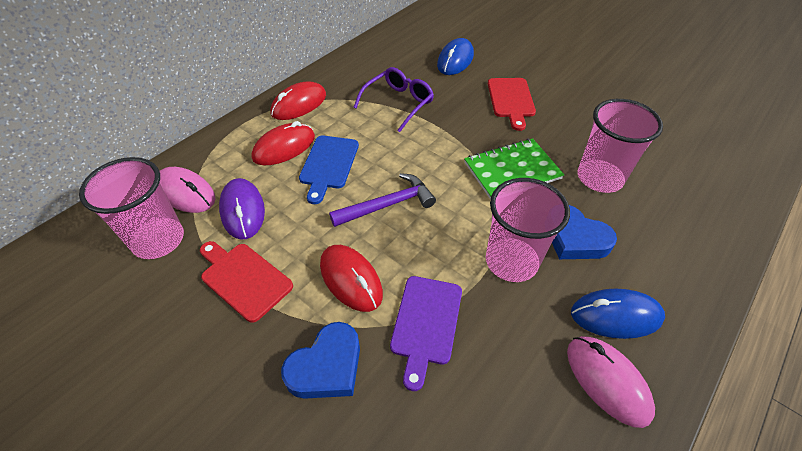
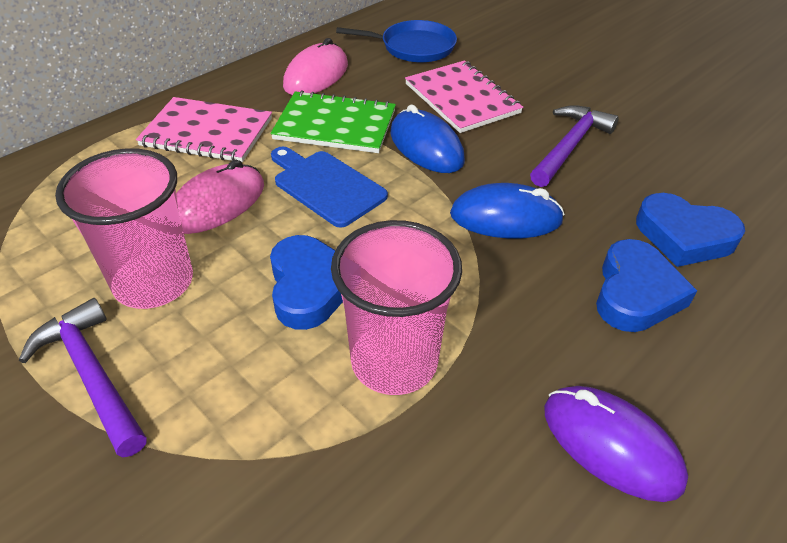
blue heart: [281,322,360,399] [552,205,617,259] = 2 -> [270,235,343,330] [596,239,697,332] [636,193,745,267] = 3
blue pan: none = 0 -> [336,20,457,62] = 1
pink cup: [79,157,184,259] [486,178,570,282] [578,99,663,193] = 3 -> [55,148,193,309] [331,220,462,395] = 2
pink notebook: none = 0 -> [136,97,272,162] [405,60,523,133] = 2
purple cutting board: [390,276,462,391] = 1 -> none = 0
purple glasses: [353,67,434,132] = 1 -> none = 0
purple hammer: [329,173,436,227] = 1 -> [19,298,147,458] [530,105,619,187] = 2
red cutting board: [200,241,293,323] [488,78,536,131] = 2 -> none = 0
red mouse: [251,121,315,165] [270,81,326,120] [320,245,383,312] = 3 -> none = 0

